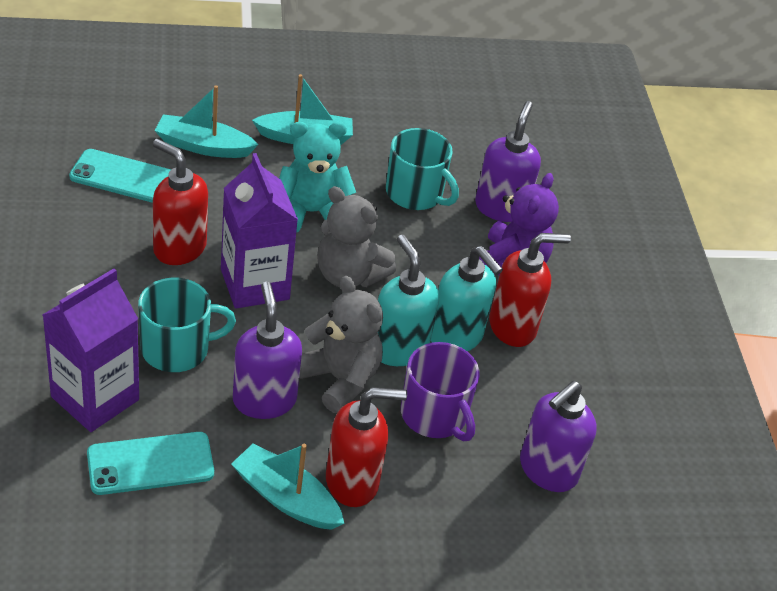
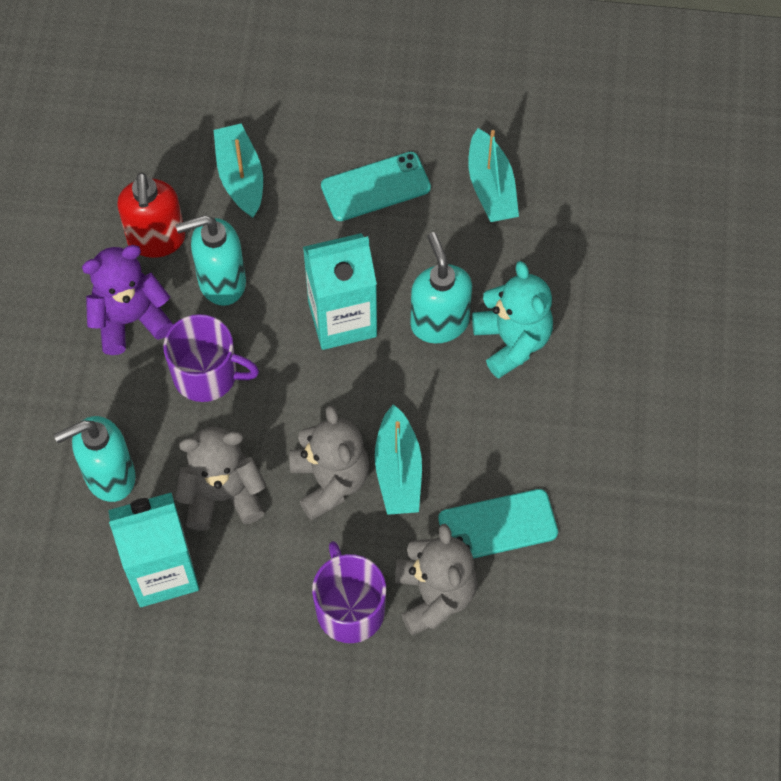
grey teddy bear: [299,276,383,413] [317,186,396,287] = 2 -> [175,427,266,531] [290,405,369,521] [395,524,477,636] = 3
purple carton: [43,268,139,432] [221,153,298,309] = 2 -> none = 0
purple mug: [401,342,480,441] = 1 -> [163,314,259,402] [312,541,386,643] = 2
purple soap dispenser: [233,282,302,419] [475,101,541,222] [520,381,596,492] = 3 -> none = 0
red soap dispenser: [153,139,208,265] [326,387,407,507] [489,233,571,347] = 3 -> [117,172,185,258] = 1
turquoise carton: none = 0 -> [108,493,199,607] [303,233,377,350] = 2
turquoise mug: [138,278,236,372] [386,128,459,210] = 2 -> none = 0
turquoise soap dispenser: [378,235,439,366] [431,246,503,351] = 2 -> [54,416,136,502] [176,215,246,306] [411,232,472,343] = 3

